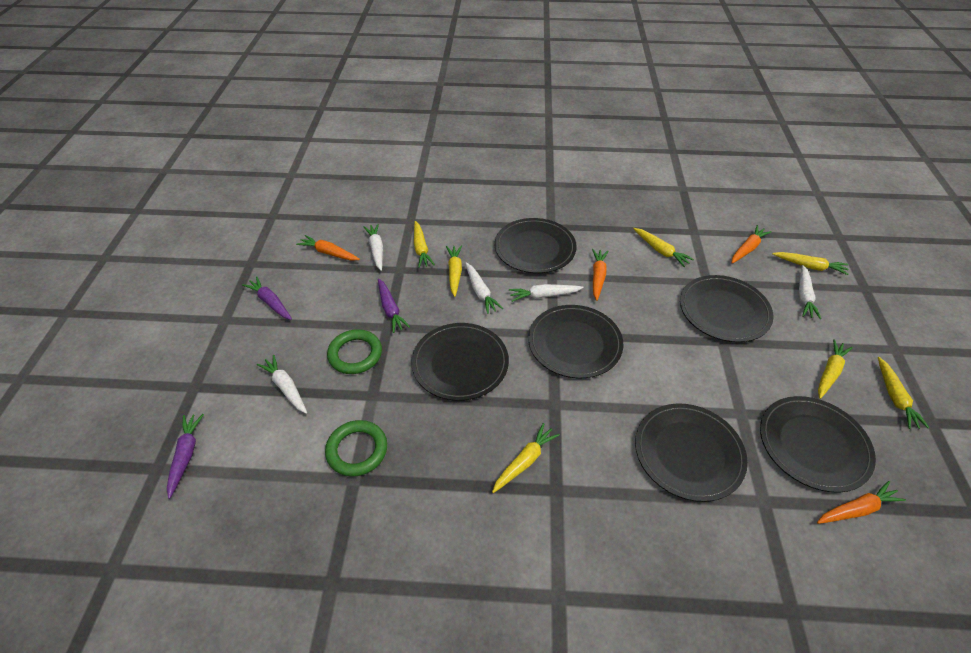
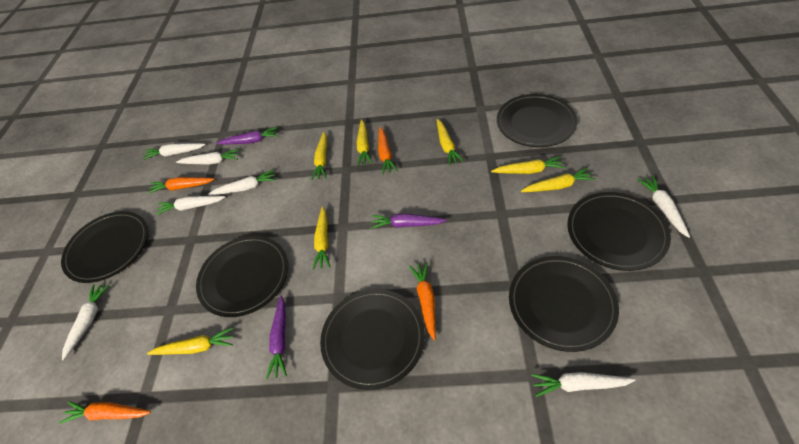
green ring: [325,420,387,477] [327,329,382,374] = 2 -> none = 0
white carrot: [257,355,307,414] [363,224,383,271] [465,263,503,314] [509,284,584,302] [799,265,821,319] = 5 -> [62,284,109,361] [142,143,205,160] [155,196,225,215] [176,149,239,165] [208,169,276,195] [531,372,636,397] [637,175,690,238] = 7

